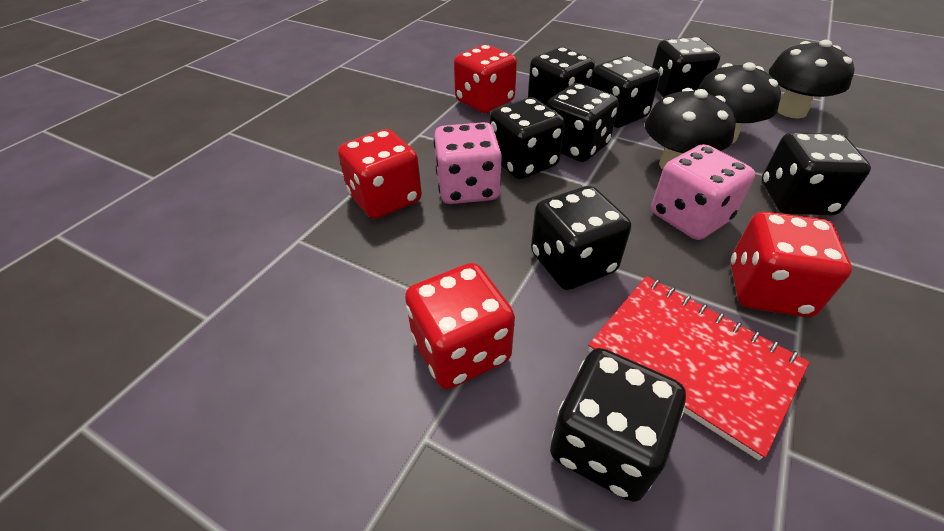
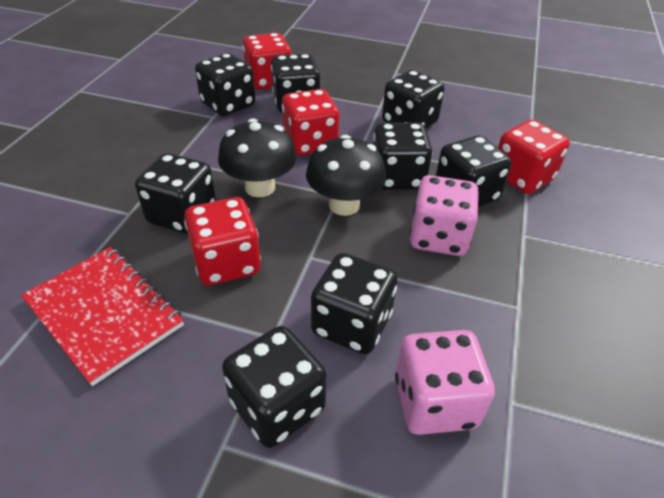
black mushroom: [645,88,736,169] [697,62,781,144] [769,40,855,118] = 3 -> [218,118,297,197] [306,135,386,216] = 2

